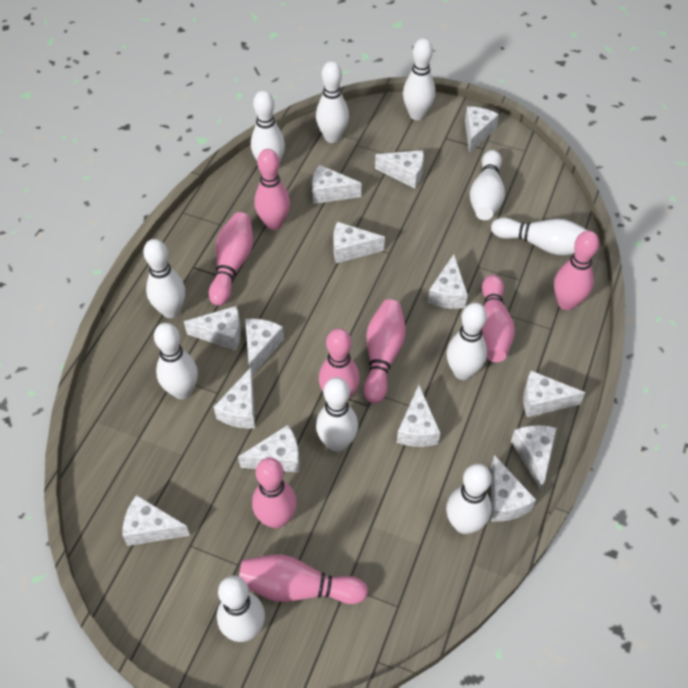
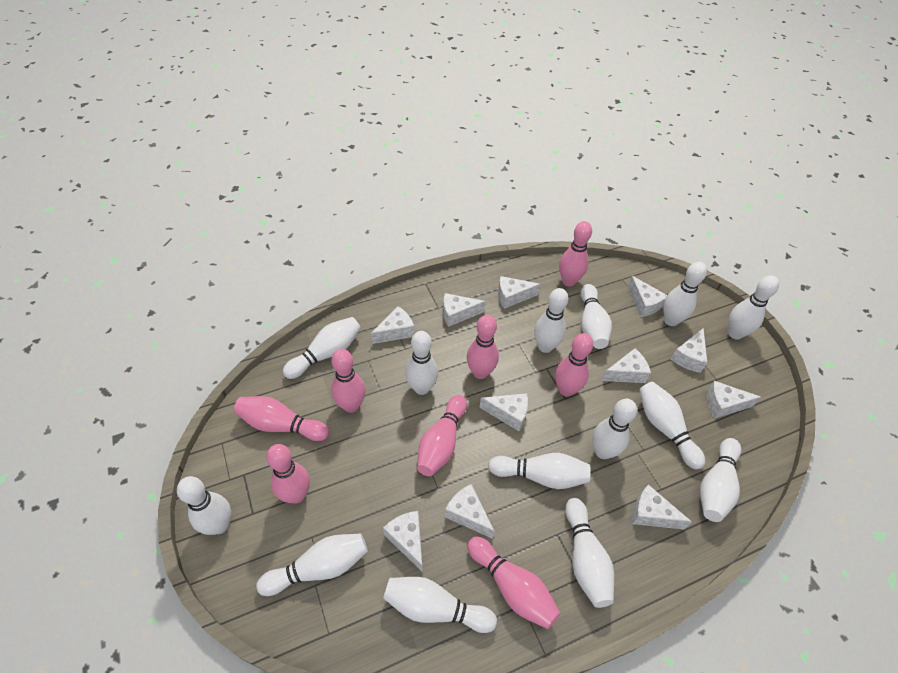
white bowling pin: [143,239,185,318] [154,323,198,399] [217,575,265,642] [251,90,285,161] [316,61,349,143] [316,377,358,452] [403,38,435,120] [446,463,492,534] [447,303,487,380] [470,150,505,220] [491,218,588,255] = 11 -> [177,476,231,535] [256,533,368,596] [283,317,361,379] [383,577,497,633] [405,331,438,395] [488,453,590,489] [534,288,568,353] [565,498,614,608] [581,284,612,349] [592,399,637,459] [639,382,705,470] [663,262,707,326] [700,438,741,522] [728,275,779,340] = 14
white cheese: [122,495,190,546] [184,306,241,350] [214,367,255,428] [238,425,300,472] [245,319,284,375] [312,165,361,204] [333,222,385,263] [375,150,424,188] [397,385,440,447] [428,254,468,309] [465,106,499,153] [491,455,536,522] [511,425,557,490] [523,371,585,417] = 14 -> [371,306,414,344] [383,511,423,573] [443,293,486,327] [445,484,495,539] [480,393,528,431] [498,276,540,309] [601,348,651,383] [627,276,667,317] [632,485,692,530] [671,328,707,373] [707,381,761,419] = 11

